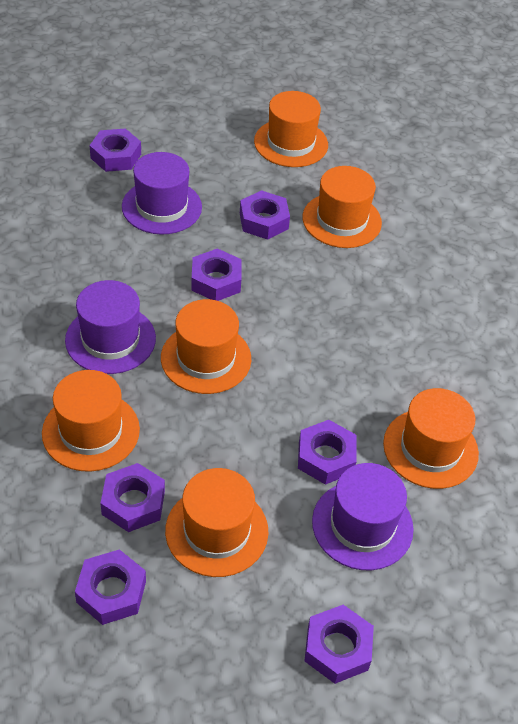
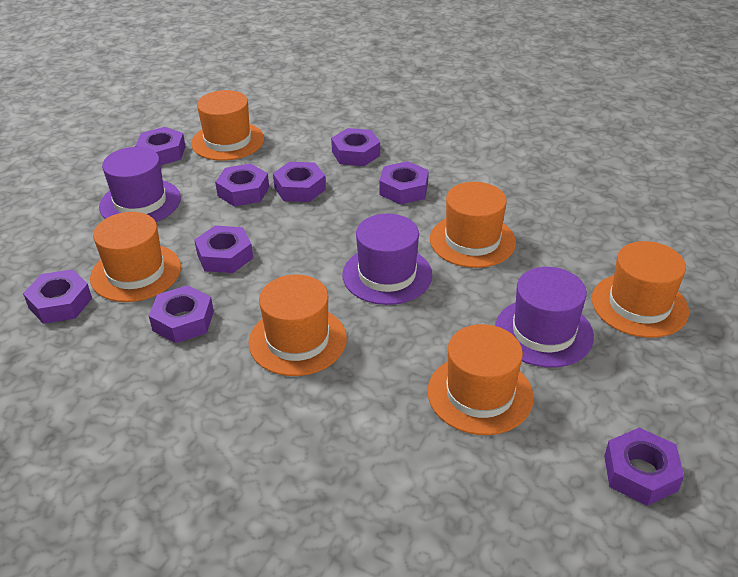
purple nut: [75,549,146,625] [90,129,141,172] [100,463,165,532] [191,248,242,301] [240,190,290,240] [298,420,356,485] [304,605,374,684] = 7 -> [23,269,92,324] [135,127,186,165] [149,285,214,343] [194,226,253,273] [215,164,269,207] [273,162,326,202] [331,128,380,166] [379,161,429,205] [604,428,684,506] = 9

